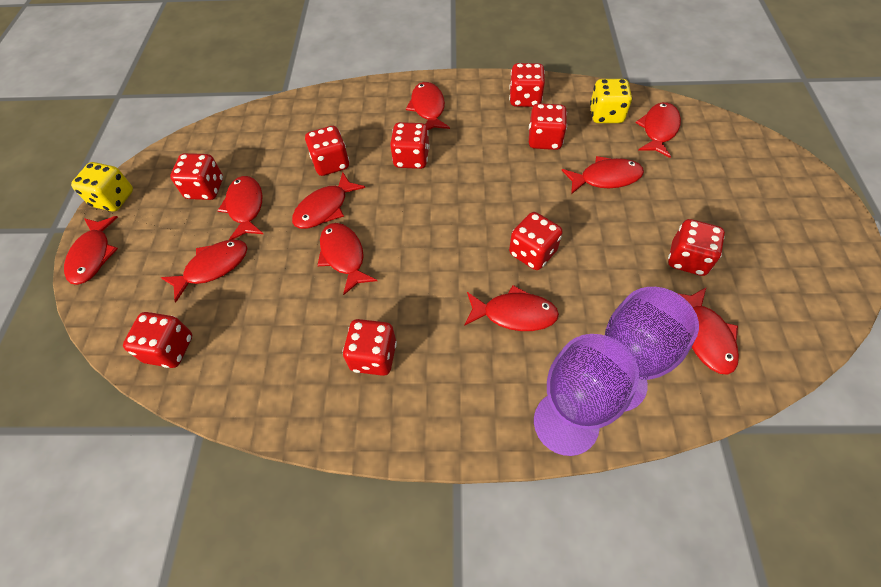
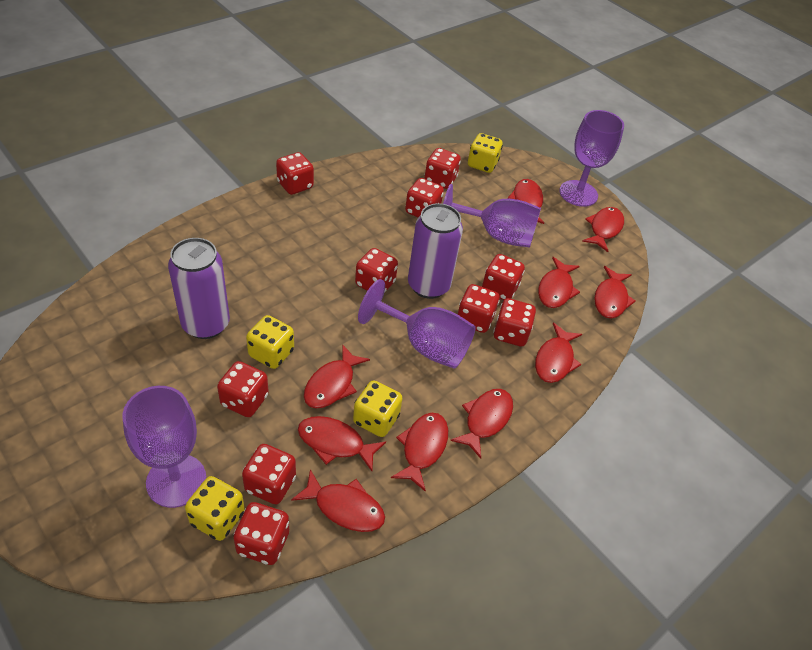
purple can: none = 0 -> [168,238,230,339] [408,203,463,299] = 2
purple goblet: [534,334,639,456] [605,287,699,411] = 2 -> [122,386,206,508] [358,279,476,369] [443,184,541,248] [559,110,624,207] = 4
red dice: [123,312,192,368] [170,153,223,200] [305,126,349,176] [343,319,397,376] [390,122,430,169] [509,63,545,107] [509,212,563,270] [529,103,567,150] [668,219,725,276] = 9 -> [217,361,269,417] [234,502,289,565] [242,444,296,504] [276,152,314,195] [355,248,398,293] [405,178,444,217] [425,148,461,189] [458,284,500,333] [482,254,525,300] [493,298,536,347] = 10
yellow dice: [71,162,133,212] [590,79,632,123] = 2 -> [185,476,245,541] [246,315,294,369] [353,380,402,437] [468,133,503,173] = 4

